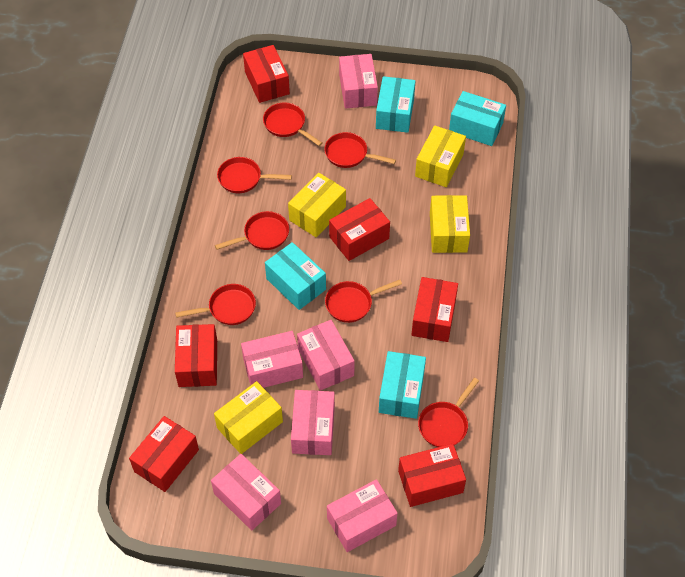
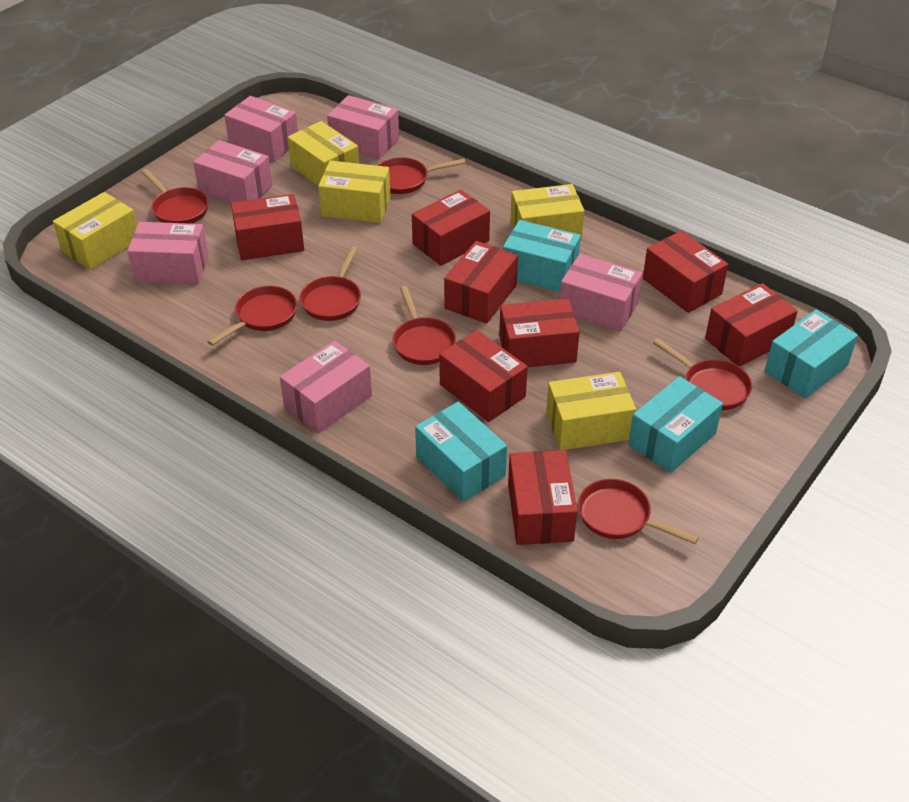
red box: [129,416,199,492] [175,324,217,387] [243,45,290,103] [329,198,390,261] [398,444,466,507] [411,277,458,342] = 6 -> [231,194,304,260] [412,190,490,266] [439,330,528,422] [444,241,518,324] [499,298,580,367] [508,450,577,545] [643,231,728,313] [705,283,798,367] = 8
yellow box: [214,381,283,454] [288,173,346,237] [415,125,466,187] [430,195,470,253] = 4 -> [53,192,137,270] [287,121,359,186] [318,161,391,223] [511,184,584,241] [546,372,636,450] = 5

